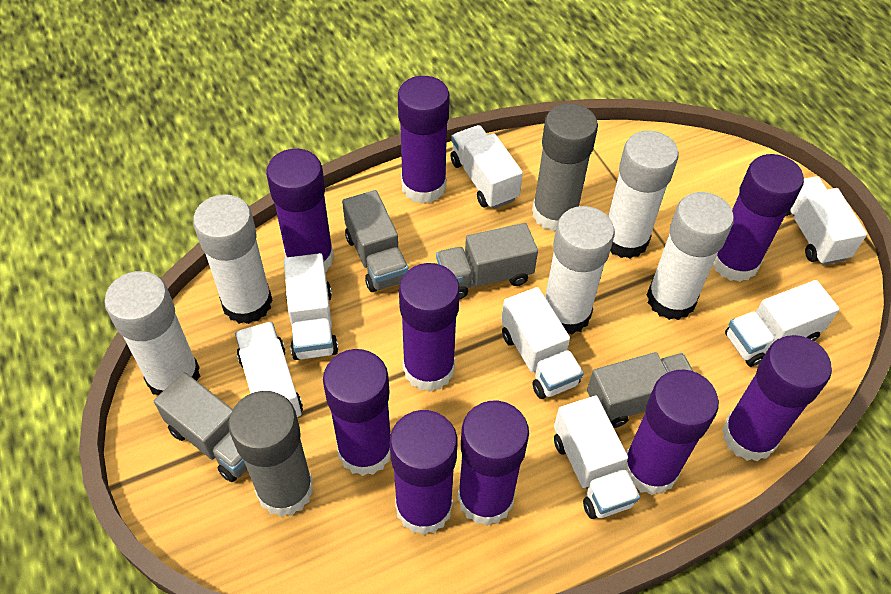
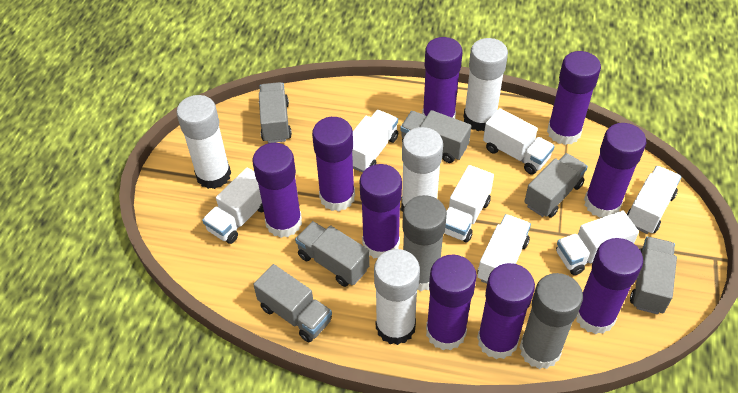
grey truck: [154,372,247,482] [342,190,409,292] [436,223,538,299] [587,352,693,428] = 4 -> [253,264,332,342] [259,82,292,143] [295,221,370,287] [400,110,471,163] [524,153,588,218] [630,237,677,314] = 6
white glue stick: [104,271,200,395] [193,194,273,324] [545,206,615,334] [608,130,679,259] [647,192,734,320] = 5 -> [176,95,231,189] [374,249,420,345] [401,127,443,211] [464,38,508,131] = 4

